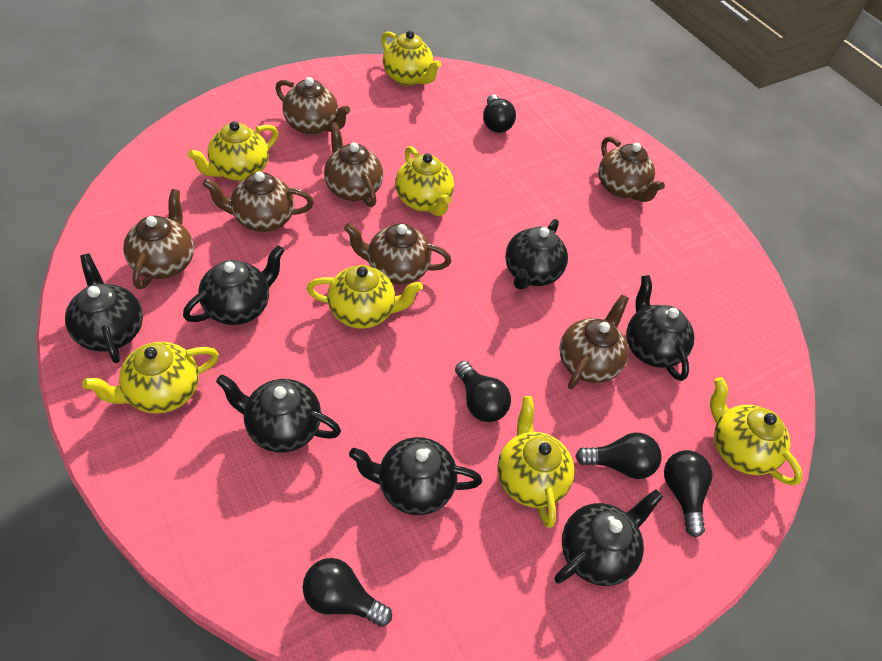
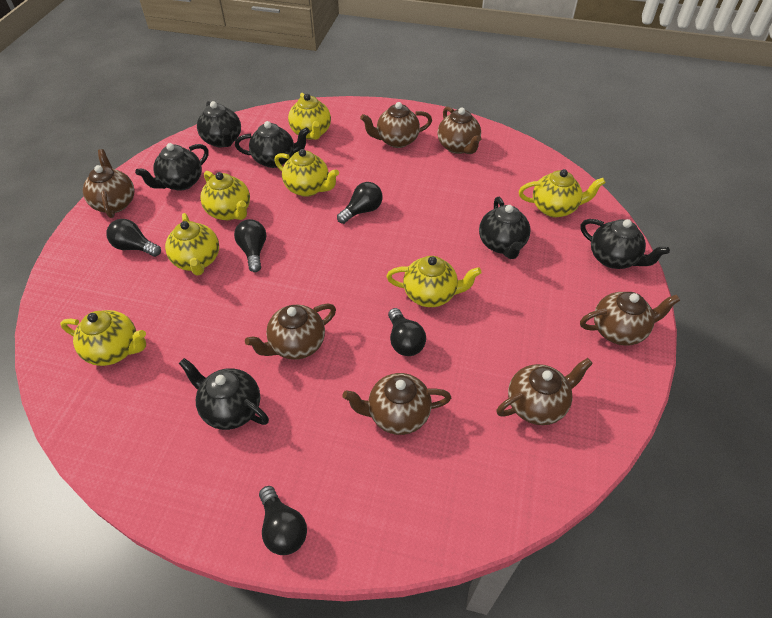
black teapot: [65,253,143,363] [183,245,285,325] [216,374,341,453] [349,437,482,515] [505,219,568,290] [555,489,663,586] [626,275,695,381] = 7 -> [135,143,208,191] [179,358,269,430] [197,101,241,147] [235,121,310,168] [479,197,531,259] [580,219,670,269] = 6

